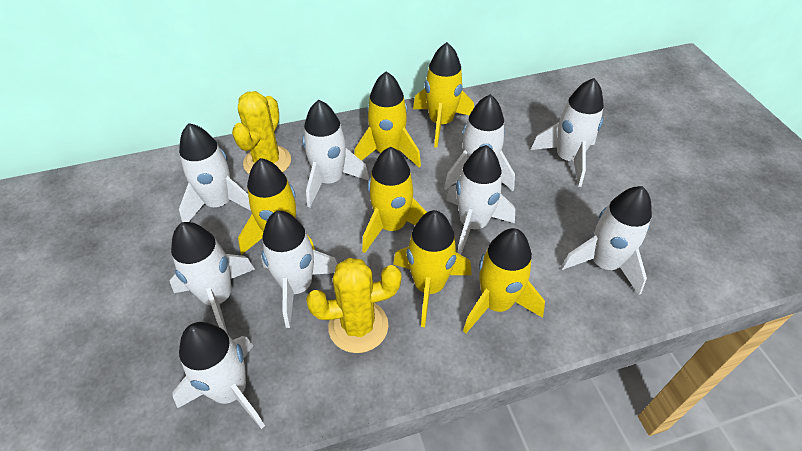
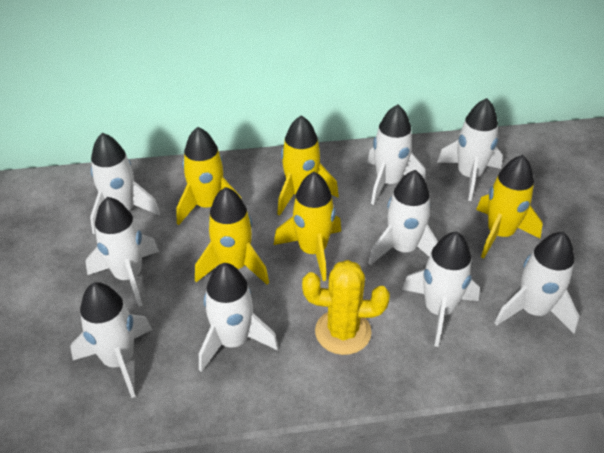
yellow cactus: [232,91,291,174] [306,258,401,353] = 2 -> [302,260,390,355] = 1
yellow rocket: [238,158,315,255] [354,71,421,168] [362,147,427,253] [393,210,471,327] [413,42,474,147] [463,228,545,333] = 6 -> [176,127,242,225] [195,187,269,285] [274,172,341,281] [277,115,339,215] [476,155,543,259] = 5

